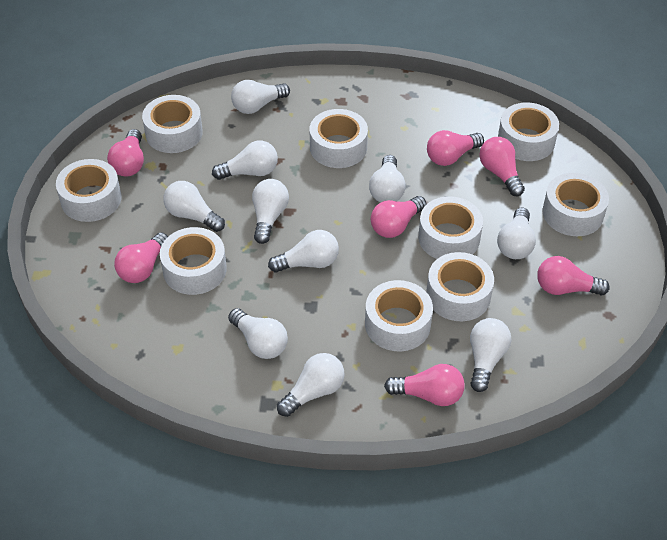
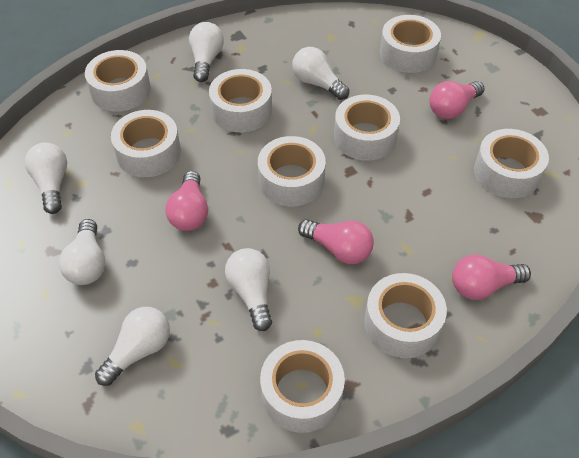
pink light bulb: [107,129,144,176] [114,232,168,283] [371,196,427,238] [384,364,464,406] [427,130,484,166] [479,137,525,196] [537,256,610,295] = 7 -> [165,171,208,231] [298,219,374,264] [429,81,485,119] [452,254,531,300] = 4
white light bulb: [163,181,225,232] [212,141,278,180] [228,308,288,359] [231,80,290,114] [252,179,289,244] [268,230,339,272] [277,353,345,417] [369,155,406,203] [470,318,511,392] [497,208,536,259] = 10 -> [25,142,67,214] [59,219,106,285] [95,307,170,386] [189,22,224,82] [225,248,272,331] [292,47,349,100] = 6

